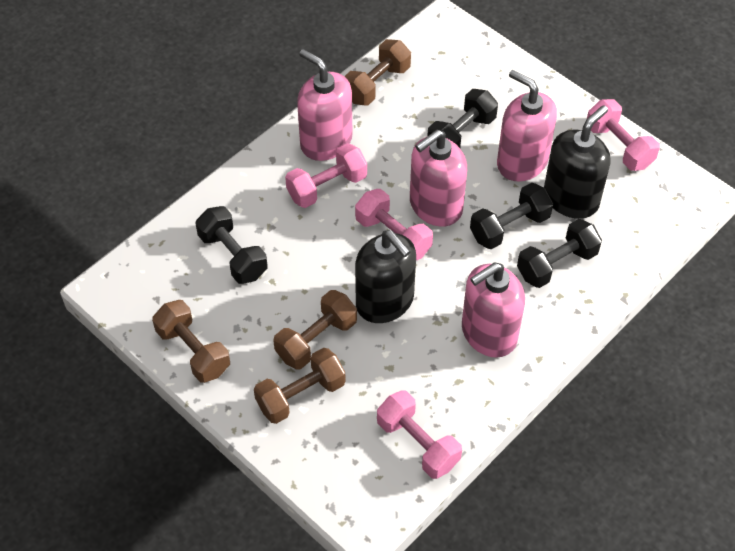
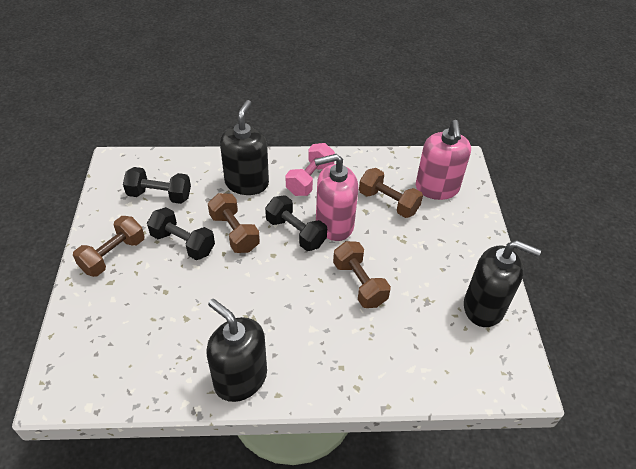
black dumbbell: [195,206,268,284] [428,89,498,148] [470,183,553,249] [517,219,602,288] = 4 -> [123,167,191,204] [147,207,215,260] [265,195,327,251] = 3
black soap dispenser: [355,230,416,323] [544,105,611,219] = 2 -> [207,299,267,402] [220,100,269,195] [464,240,541,327] = 3
pink dumbbell: [285,143,367,208] [355,189,433,260] [377,390,462,479] [587,99,660,171] = 4 -> [286,143,335,196] = 1
pink soap dispenser: [297,49,352,161] [410,130,467,227] [462,263,525,358] [497,70,557,182] = 4 -> [314,154,358,241] [416,120,471,200] = 2

